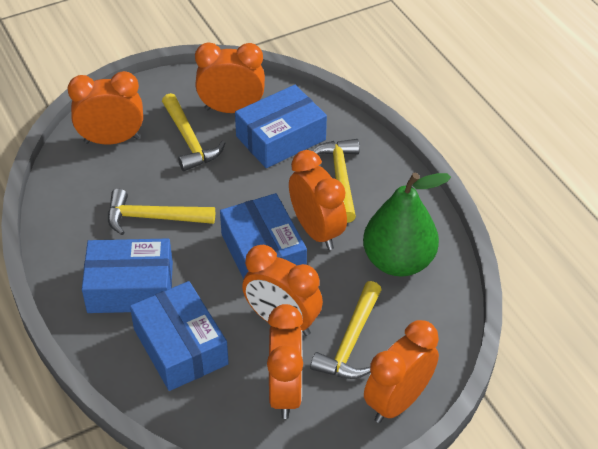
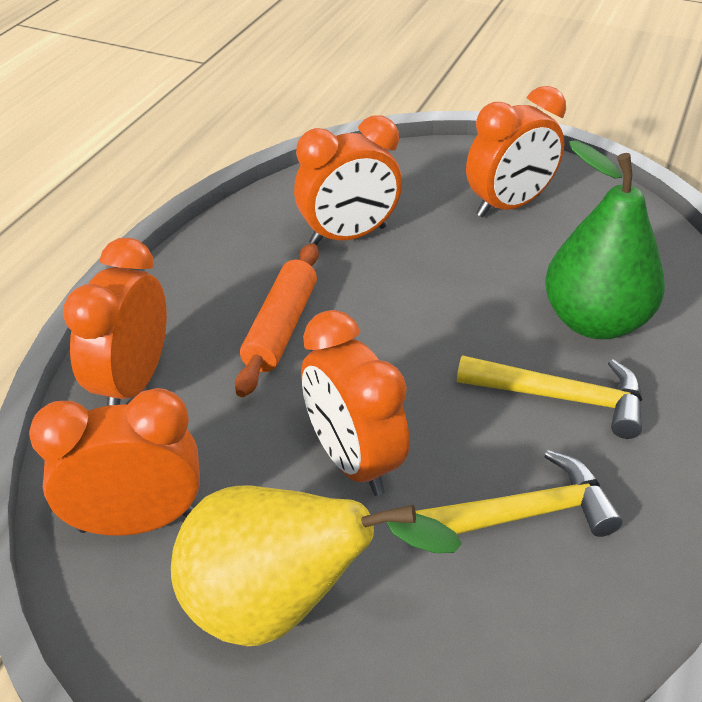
blue box: [82,239,173,313] [130,281,229,391] [220,193,307,279] [235,85,327,168] = 4 -> none = 0
orange clock: [67,71,143,145] [195,43,265,113] [242,245,323,336] [267,304,303,419] [289,150,347,250] [364,320,439,423] = 6 -> [29,388,200,536] [63,238,167,406] [294,115,402,245] [301,310,410,496] [466,86,566,217] = 5
orange rolling pin: none = 0 -> [235,243,319,397] = 1
yellow hammer: [108,189,215,235] [162,93,225,171] [310,281,382,379] [313,139,360,223] = 4 -> [416,450,623,537] [457,355,642,439] = 2
yellow pear: none = 0 -> [171,485,462,646] = 1

